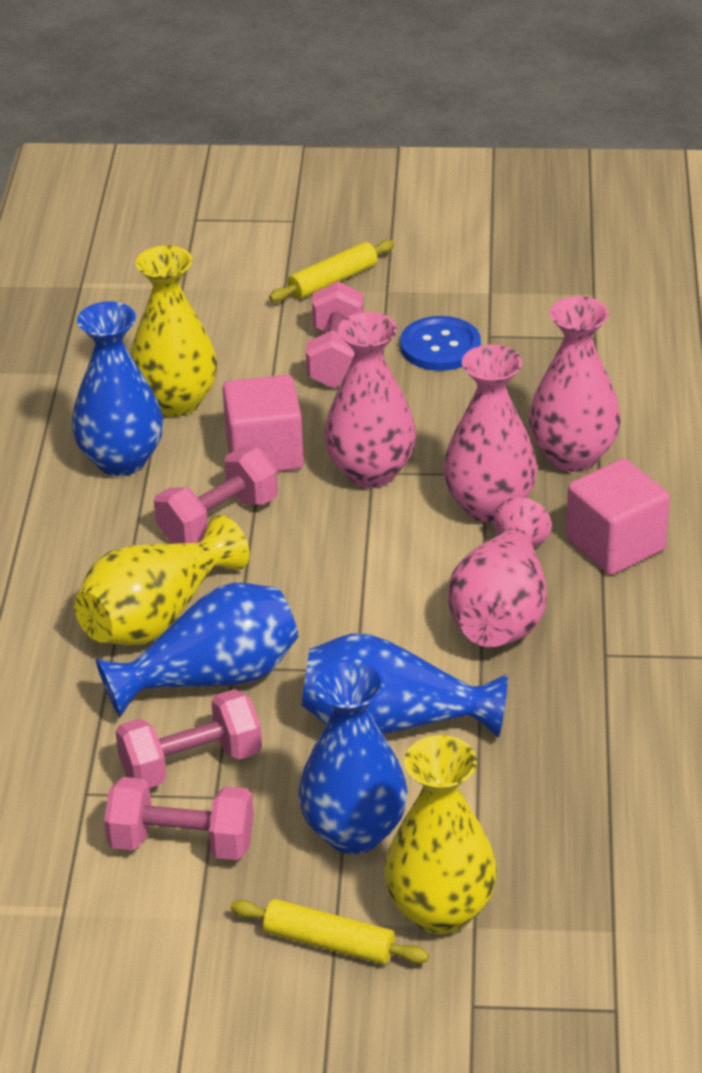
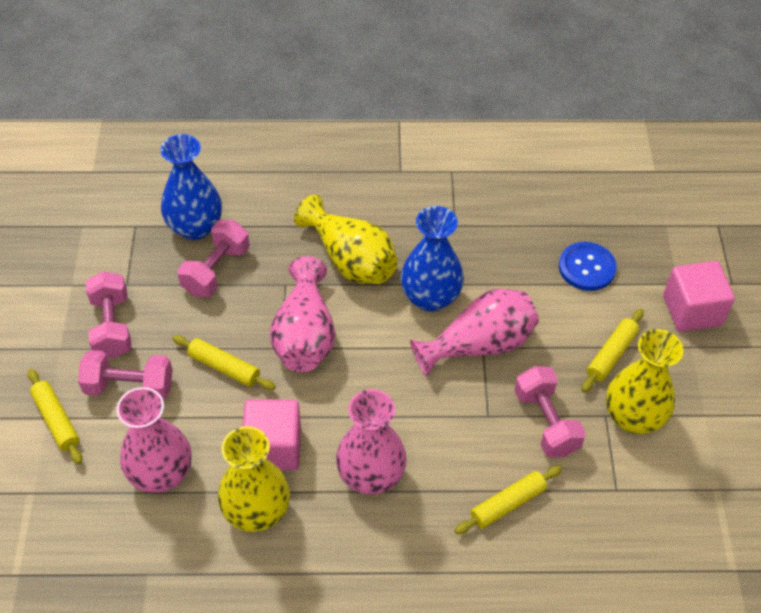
blue vase: [71,302,163,476] [96,583,298,717] [298,659,408,854] [301,633,508,737] = 4 -> [160,134,222,240] [401,206,464,312] = 2
yellow rolling pin: [231,899,429,964] [269,240,395,302] = 2 -> [28,369,82,464] [172,335,276,390] [454,466,562,534] [582,309,644,392] = 4

